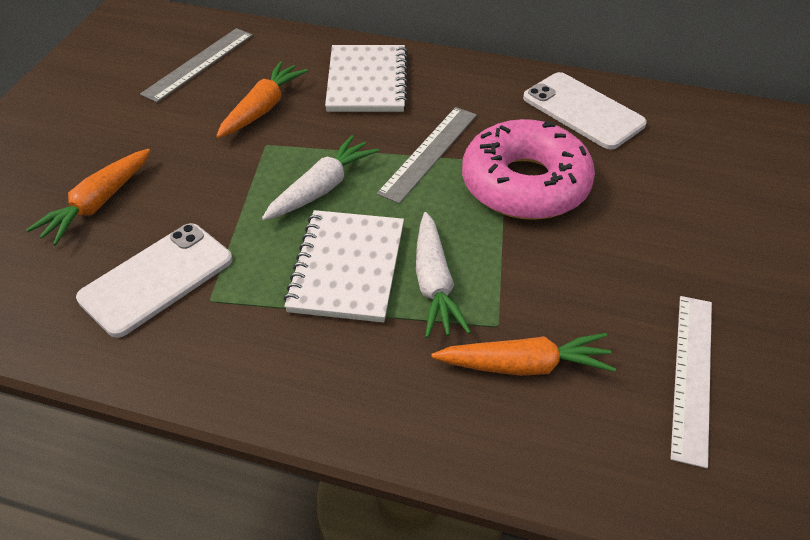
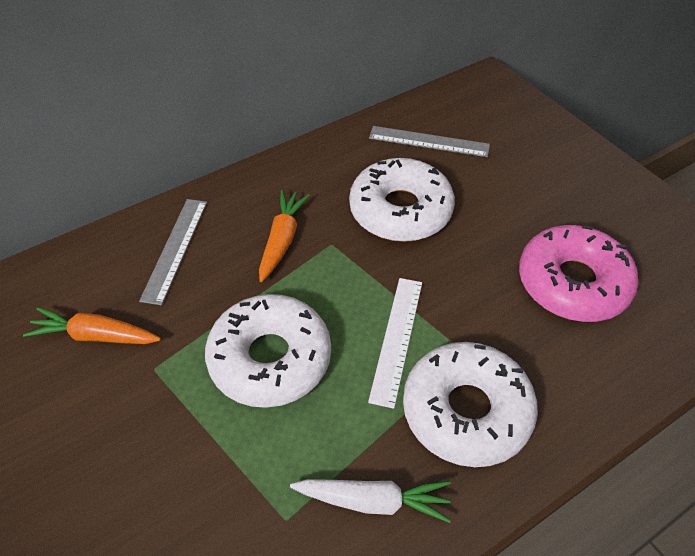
orange carrot: [26,149,150,245] [216,61,308,138] [431,333,616,376] = 3 -> [23,308,161,344] [259,190,310,282] = 2
white carrot: [262,135,379,220] [416,212,471,338] = 2 -> [290,479,451,523] = 1
white donut: none = 0 -> [205,294,331,408] [349,158,455,242] [403,342,538,467] = 3
white notebook: [283,210,404,323] [325,45,408,112] = 2 -> none = 0
white phone: [76,223,232,338] [523,72,647,150] = 2 -> none = 0

